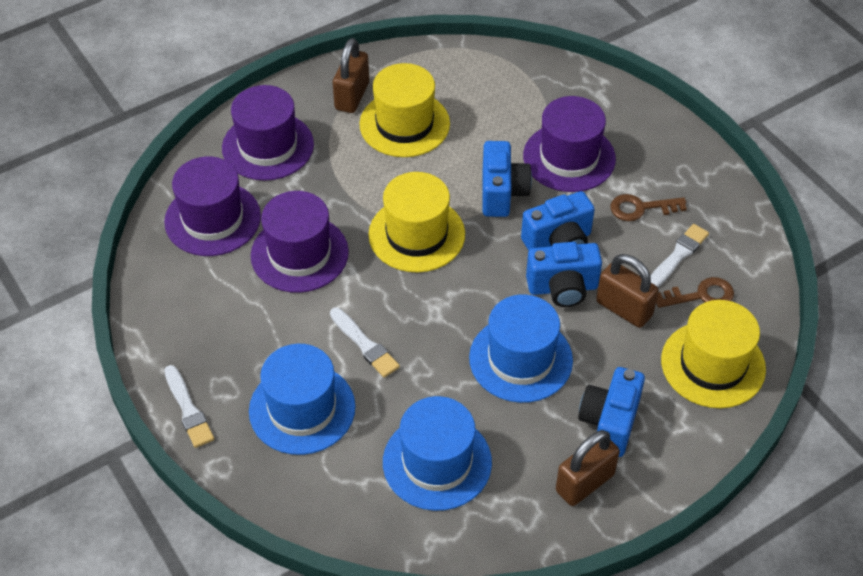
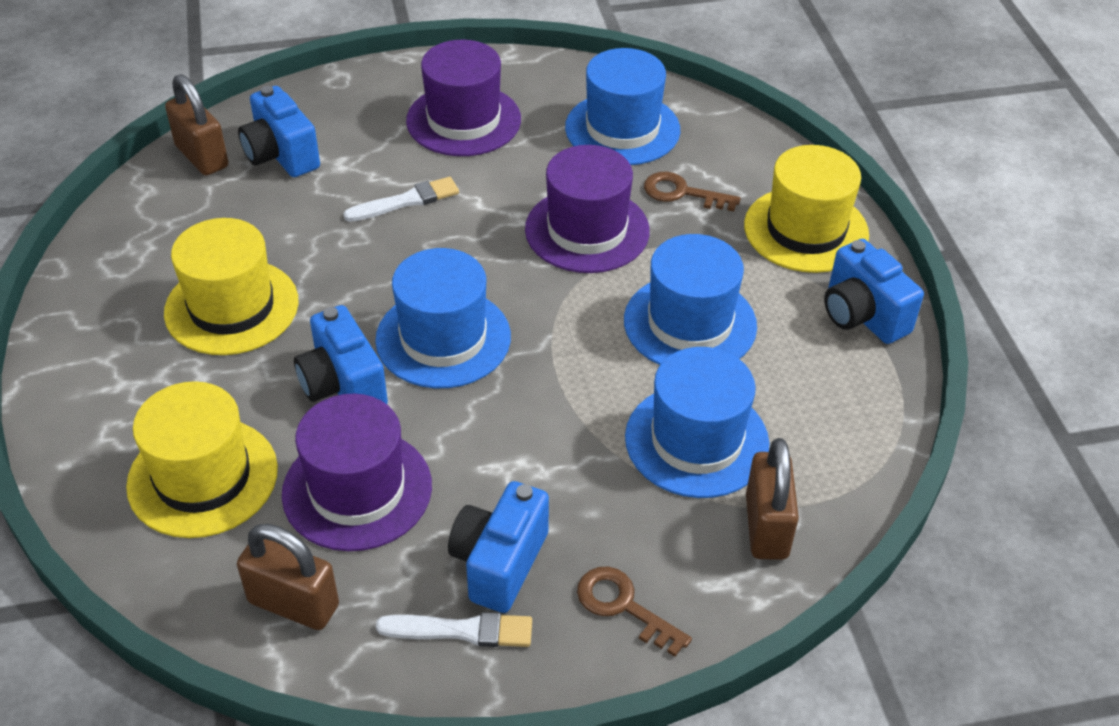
blue hat: [249,344,356,455] [383,396,492,511] [469,294,573,403] = 3 -> [375,248,511,388] [565,48,680,165] [624,234,757,365] [625,347,769,498] = 4
purple hat: [164,157,261,256] [222,85,314,181] [251,191,349,293] [523,96,616,192] = 4 -> [282,394,432,551] [406,40,521,156] [525,145,650,273] = 3
white brush: [164,365,214,448] [330,308,400,378] [651,224,709,287] = 3 -> [343,177,459,222] [376,612,532,647] = 2

